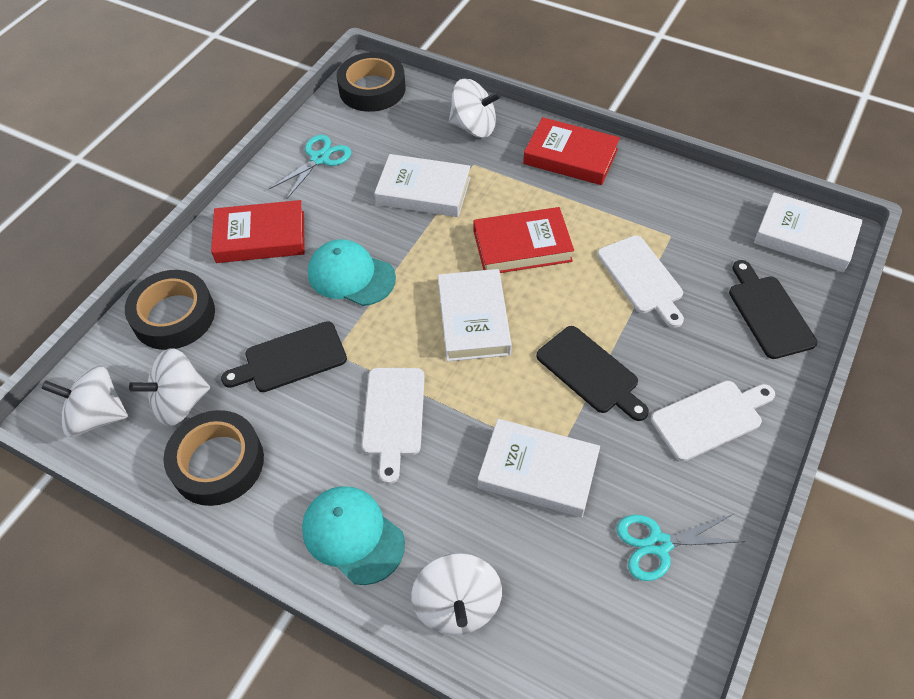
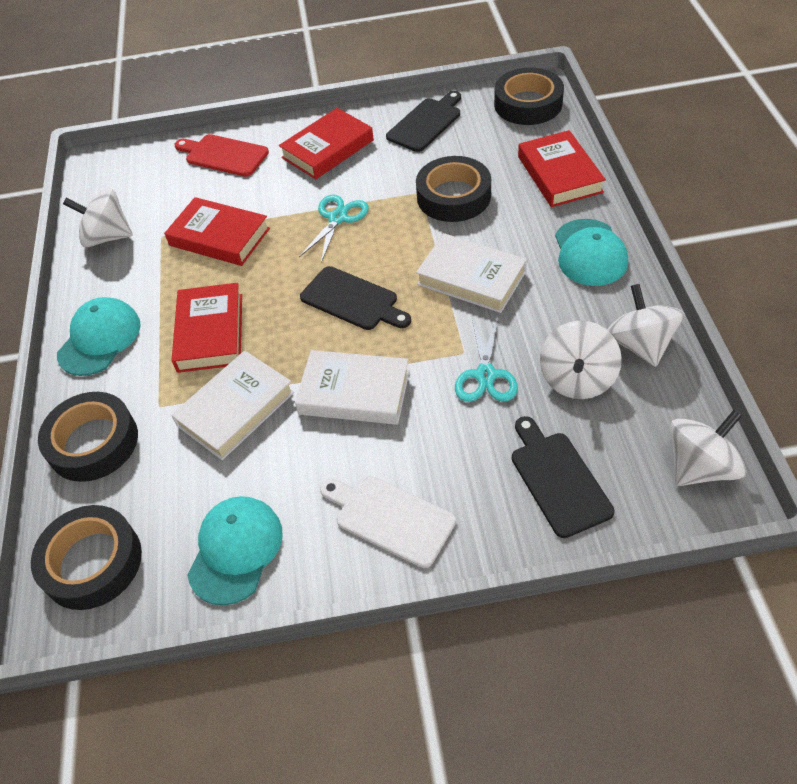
black tape: [125,270,215,350] [164,410,264,506] [336,52,406,112] = 3 -> [31,505,142,610] [38,392,138,482] [416,156,491,222] [494,68,564,125] = 4
red book: [211,200,305,263] [473,207,574,273] [523,117,620,185] = 3 -> [164,197,270,266] [171,283,242,373] [279,108,374,179] [518,130,606,207] = 4
red cutting board: none = 0 -> [175,134,269,177] = 1
turquoise cap: [302,486,405,585] [308,239,396,306] = 2 -> [57,297,141,376] [187,496,283,605] [555,219,628,286] = 3
white book: [374,154,471,217] [438,269,512,361] [478,419,600,517] [754,192,863,273] = 4 -> [171,350,294,460] [295,350,409,425] [416,233,527,313] = 3
white cutting board: [362,368,425,484] [597,235,684,328] [651,381,775,461] = 3 -> [320,476,456,568] = 1

